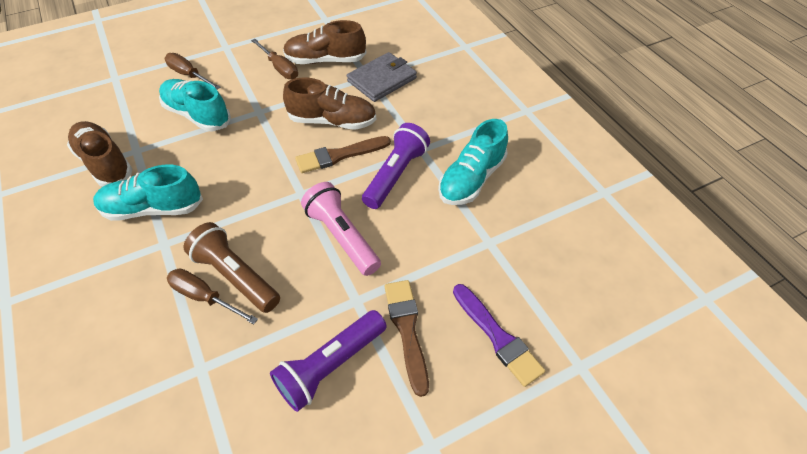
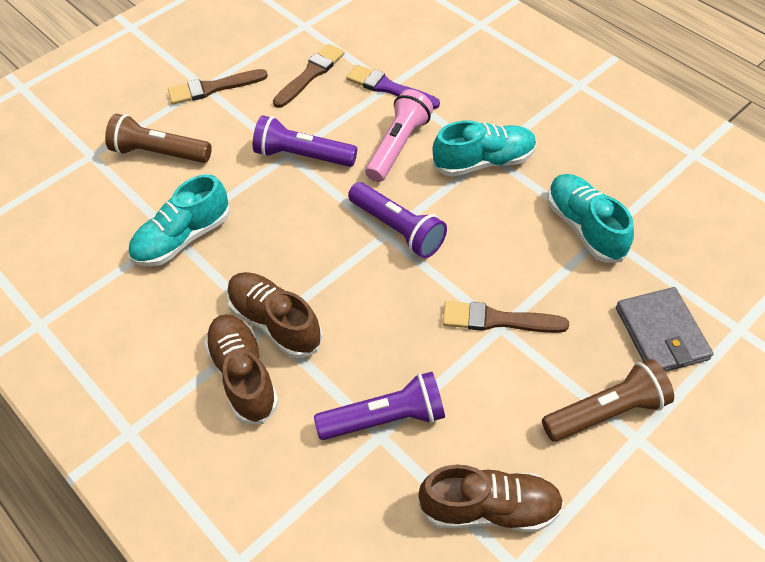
brown brush: [295,136,391,173] [384,280,429,397] = 2 -> [168,69,268,105] [273,44,345,108] [443,301,569,333] = 3
brown flashlight: [184,222,280,313] = 1 -> [105,114,212,163] [542,359,674,442] = 2
brown screwdriver: [165,53,221,89] [167,269,258,324] [251,39,298,79] = 3 -> none = 0
purple flashlight: [270,310,387,412] [362,123,430,209] = 2 -> [253,115,357,167] [314,372,445,440] [348,182,447,258] = 3

